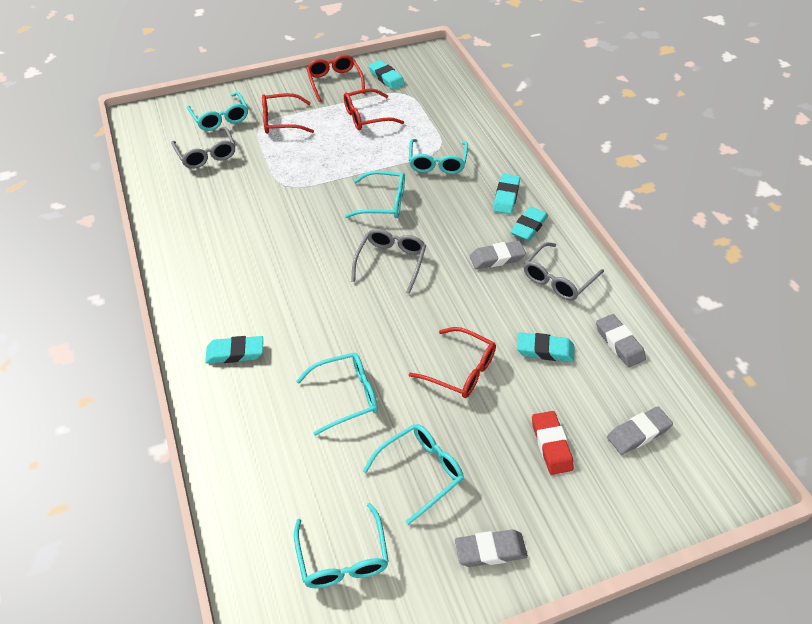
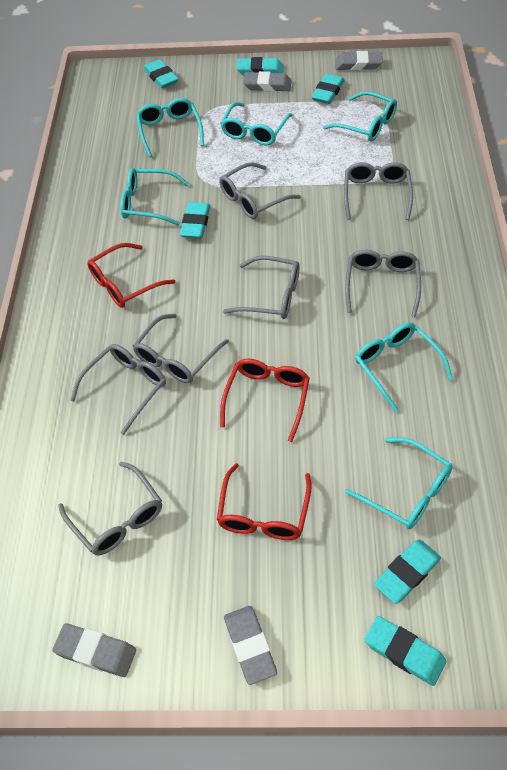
grey glasses: [171,127,235,169] [351,229,426,294] [524,242,604,301] = 3 -> [58,462,162,555] [70,344,166,435] [133,314,229,383] [219,162,301,219] [223,256,300,319] [344,162,413,220] [345,250,421,317] = 7
red eraser: [532,411,574,475] = 1 -> none = 0
red glasses: [262,93,314,134] [306,55,365,102] [344,88,404,130] [409,327,496,398] = 4 -> [87,243,175,308] [217,463,312,540] [220,359,310,442] = 3
turquoise eraser: [205,336,263,364] [368,60,405,90] [493,174,520,214] [510,207,548,241] [517,332,575,362] = 5 -> [143,59,179,88] [180,202,210,238] [237,57,284,76] [311,74,345,104] [364,616,446,686] [374,539,441,604] = 6

